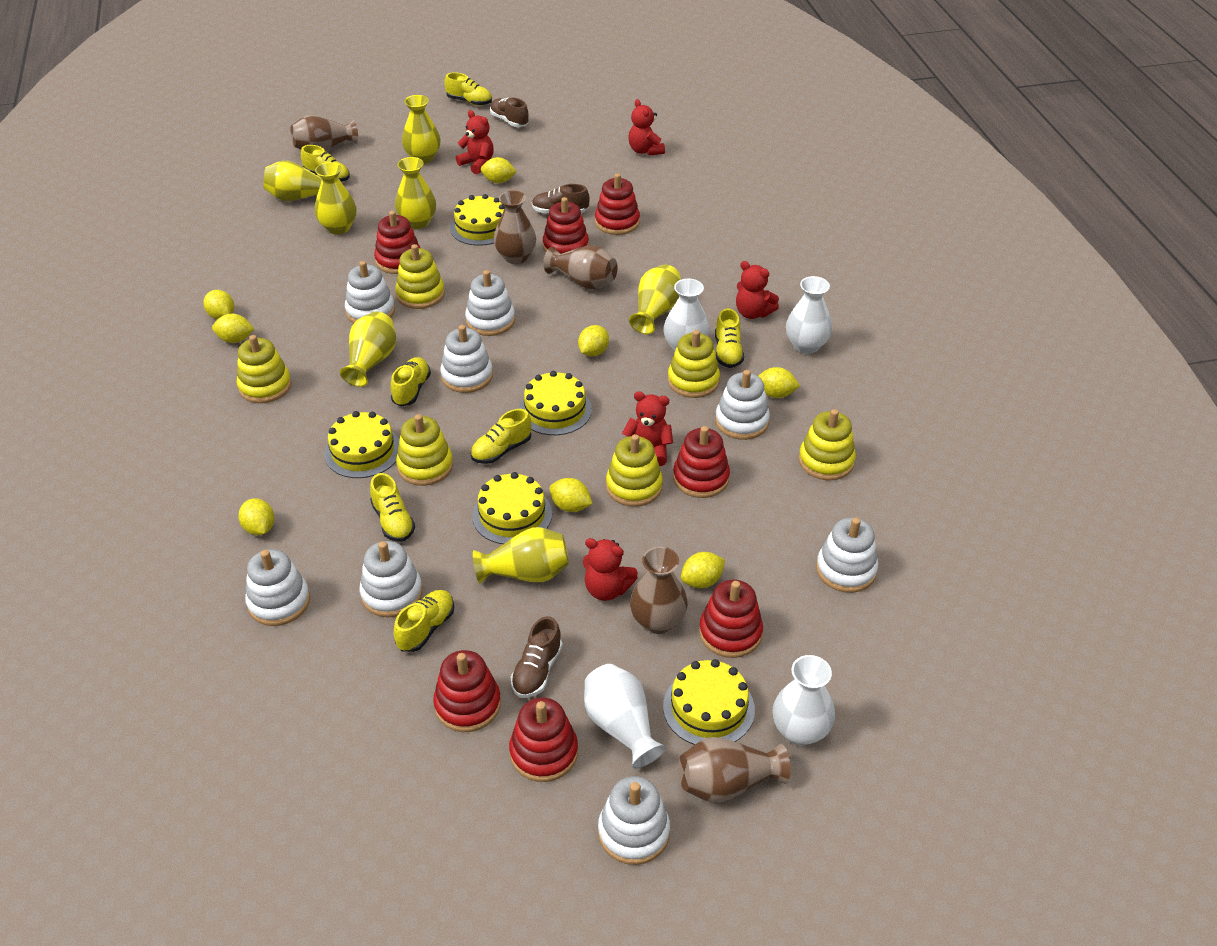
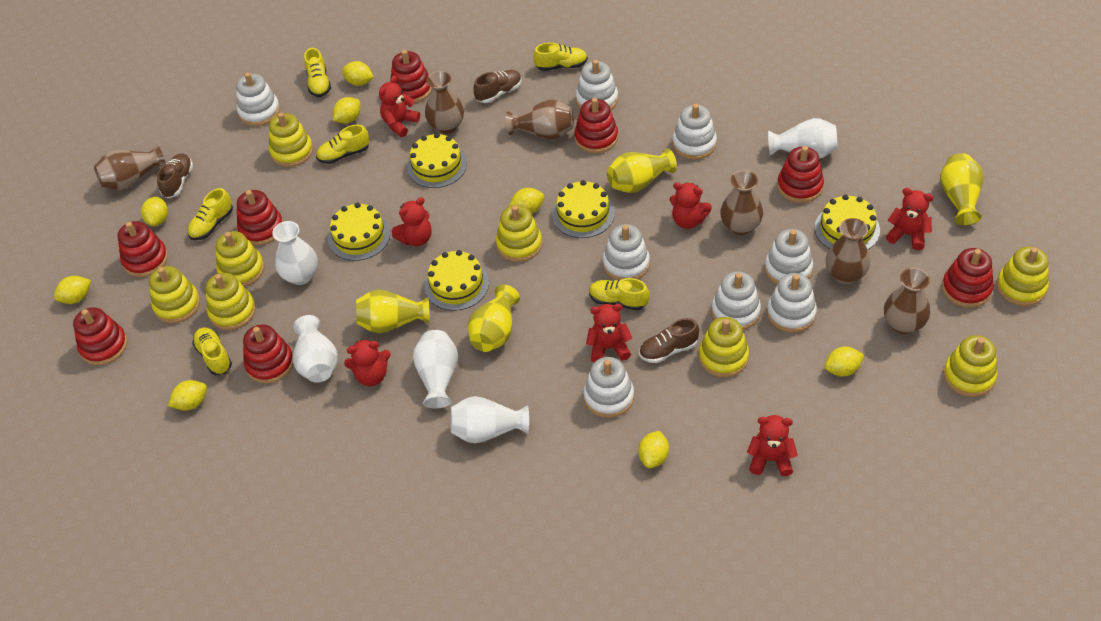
brown vase: [290,115,358,151] [494,191,536,264] [543,245,618,289] [630,547,688,634] [678,737,791,803] = 5 -> [94,145,166,190] [425,71,464,134] [506,100,574,139] [720,170,763,236] [826,218,870,284] [884,268,930,334] = 6
red stacking toy: [374,211,420,274] [433,650,501,732] [509,698,578,782] [543,197,589,254] [595,173,640,235] [673,426,730,498] [699,580,763,658] = 7 -> [73,307,127,365] [117,221,168,277] [237,190,283,245] [243,325,293,384] [391,50,432,104] [574,98,618,153] [777,146,824,203] [942,248,994,308] = 8
red teddy bear: [456,110,494,174] [583,538,638,601] [622,391,673,466] [629,99,665,156] [736,261,779,319] = 5 -> [344,339,391,386] [379,75,420,137] [392,197,432,246] [586,304,632,362] [670,182,712,229] [747,415,798,477] [886,188,933,250] = 7
white vase: [584,664,666,769] [663,279,710,352] [773,655,835,745] [786,276,832,354] = 4 -> [272,221,318,285] [293,315,338,383] [413,330,458,408] [450,396,529,443] [768,118,838,159] = 5
yellow shoe: [301,145,350,182] [370,473,415,542] [391,357,431,406] [394,590,454,652] [444,72,492,106] [470,409,531,464] [715,308,744,368] = 7 -> [188,188,233,240] [192,327,232,375] [304,48,331,97] [316,125,370,164] [533,42,588,71] [589,278,649,311] = 6
yellow stacking toy: [237,335,292,403] [395,244,445,309] [396,414,453,486] [606,434,663,507] [668,330,720,398] [799,409,856,480] = 6 -> [149,266,200,323] [206,273,256,330] [216,231,264,287] [269,113,313,167] [496,205,542,262] [699,317,749,377] [943,335,998,397] [996,247,1049,306] = 8
yellow vase: [264,160,322,201] [315,162,356,234] [340,311,396,387] [395,157,436,229] [402,95,441,163] [473,527,569,584] [629,264,681,334] = 7 -> [356,290,429,333] [468,285,520,352] [607,149,677,193] [940,153,984,225] = 4

